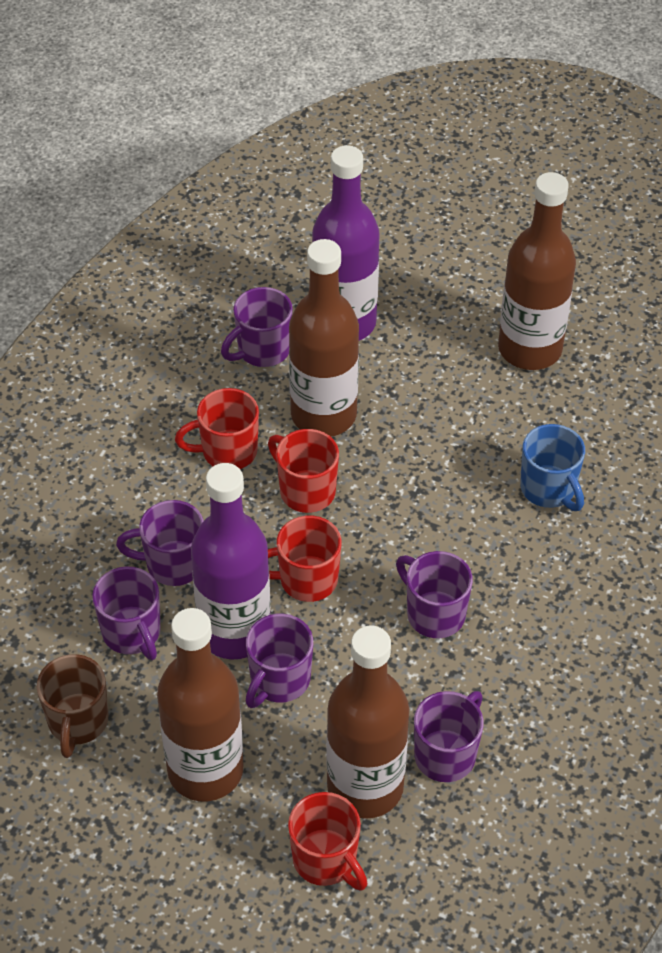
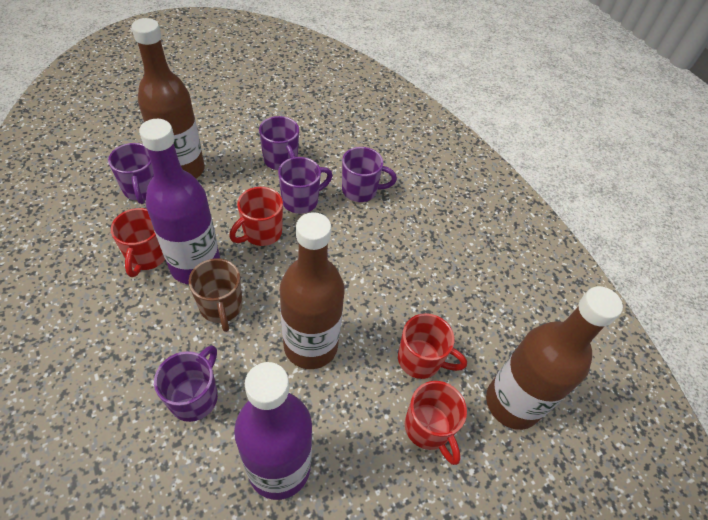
blue mug: [520,424,585,511] = 1 -> none = 0
brown bottle: [157,608,243,801] [289,239,359,437] [326,626,409,819] [498,172,576,370] = 4 -> [131,18,205,178] [280,212,344,369] [486,286,623,430] = 3
purple mug: [92,567,160,660] [116,500,204,586] [221,287,293,367] [246,614,313,708] [396,551,473,638] [414,691,484,782] = 6 -> [108,143,154,204] [154,346,218,422] [259,116,299,170] [278,157,333,214] [342,147,397,202] = 5

